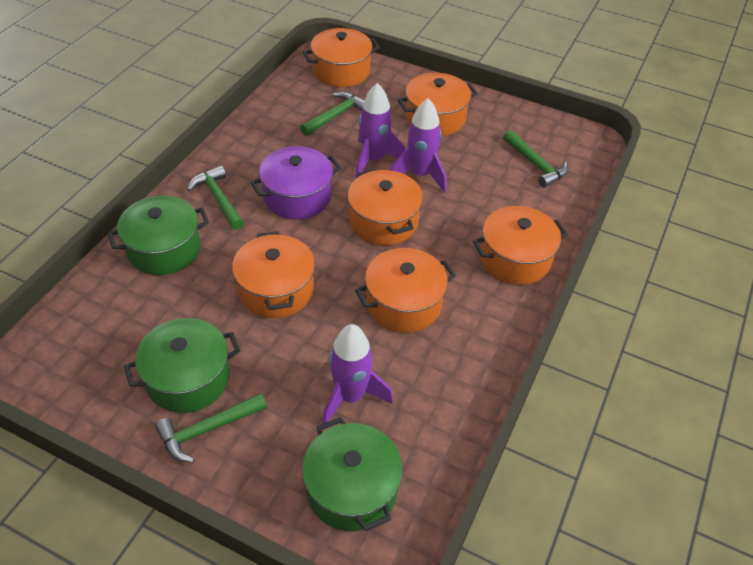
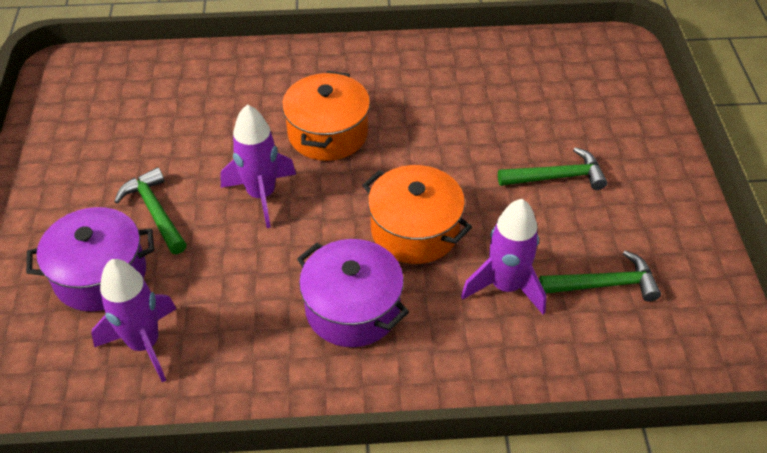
green hammer: [155,393,267,463] [187,166,244,230] [300,92,365,136] [503,130,569,188] = 4 -> [114,167,187,254] [498,147,607,190] [539,250,661,302] = 3
green pot: [108,196,209,275] [124,318,240,413] [302,417,403,531] = 3 -> none = 0
orange pot: [232,231,315,318] [303,28,380,87] [347,168,423,245] [355,248,456,333] [398,73,478,136] [473,206,568,285] = 6 -> [282,71,370,161] [362,165,472,264] = 2
purple pot: [250,146,341,219] = 1 -> [26,207,154,312] [297,239,409,347] = 2

